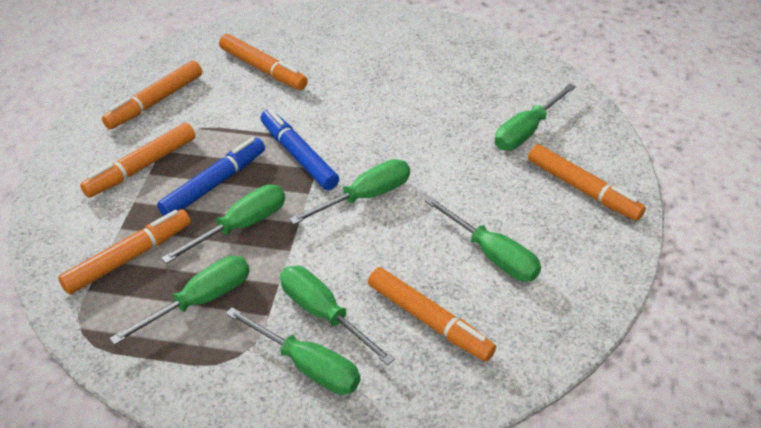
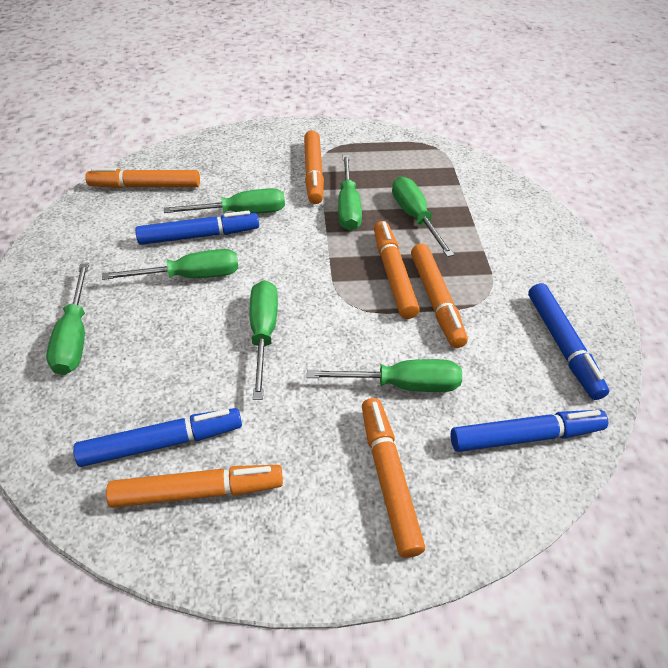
blue marker: [157,138,265,216] [260,109,339,190] = 2 -> [73,408,242,467] [135,211,259,245] [450,410,608,452] [528,283,609,400] = 4

